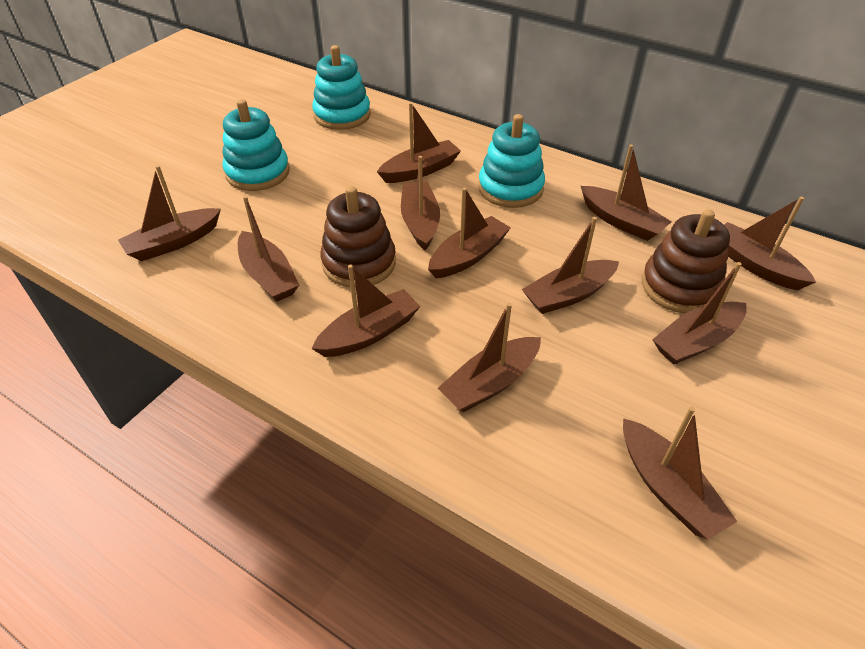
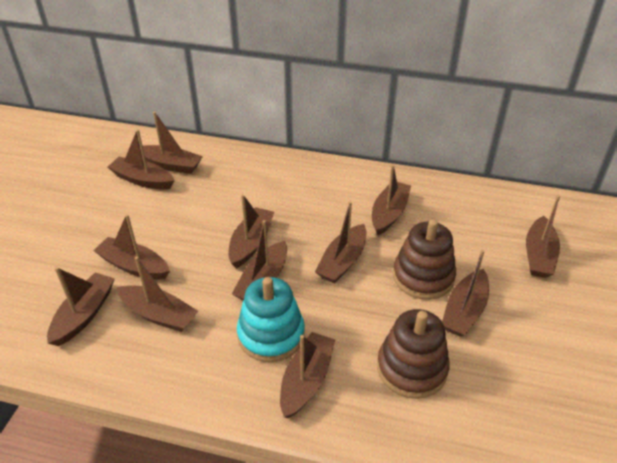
turquoise stacking toy: [222,99,290,191] [312,45,371,130] [478,114,545,208] = 3 -> [237,277,305,362] = 1

